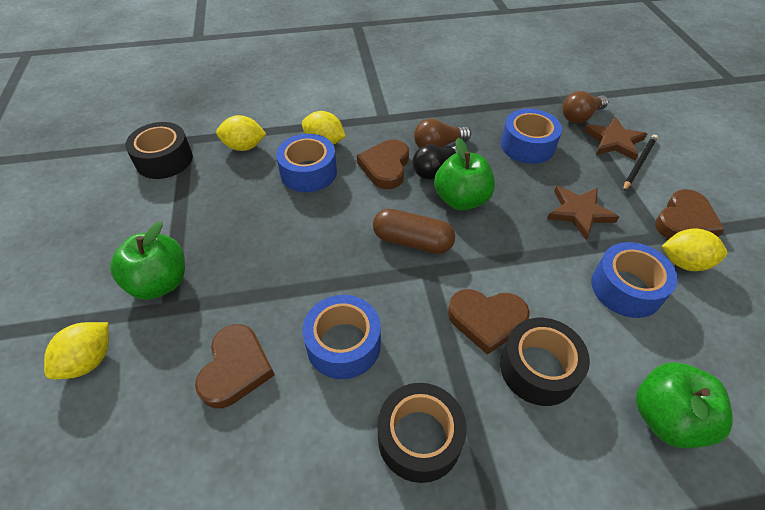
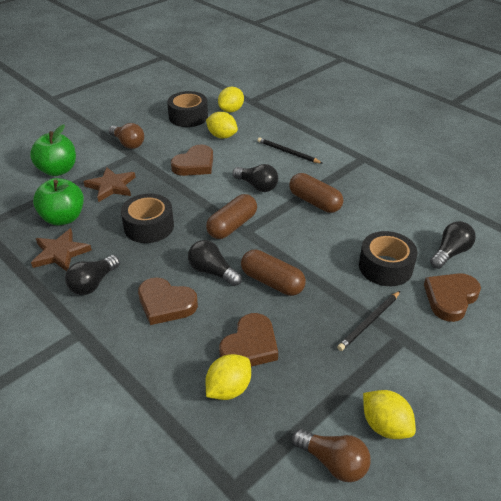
black light bulb: [412,145,458,180] = 1 -> [65,255,120,295] [188,240,242,286] [233,164,278,192] [430,221,476,269] = 4
black pencil: [623,135,658,192] = 1 -> [257,138,322,163] [337,291,400,351] = 2
blue tape: [276,134,337,192] [302,295,381,379] [501,109,562,164] [591,242,678,318] = 4 -> none = 0
brown capsule: [373,209,455,254] = 1 -> [206,194,257,239] [241,249,306,296] [289,173,343,213] = 3
green apple: [110,221,185,300] [434,138,495,211] [636,362,733,448] = 3 -> [30,124,76,176] [33,178,84,226] = 2

